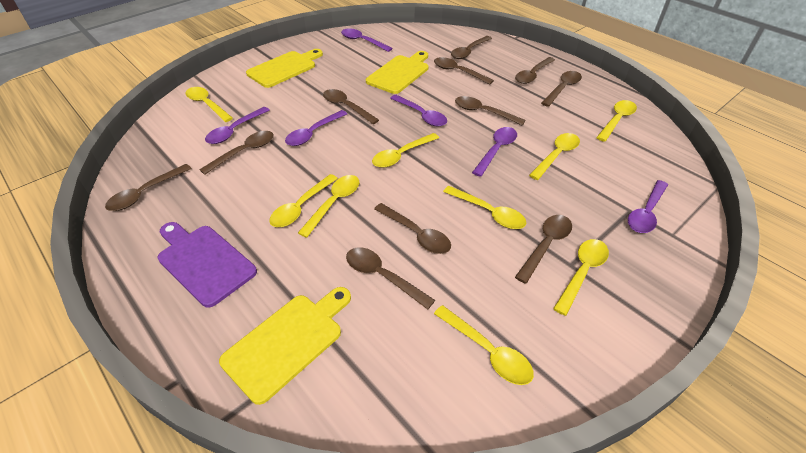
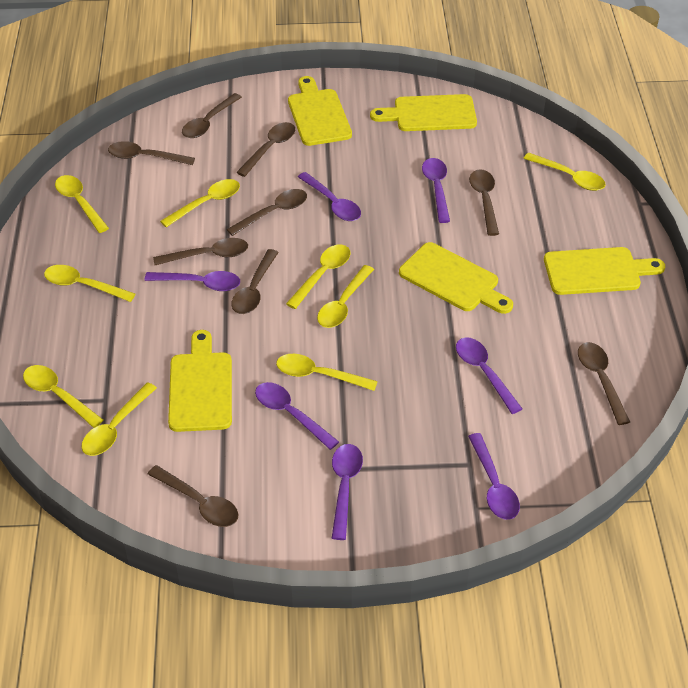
brown spoon: [105,164,192,211] [199,131,274,175] [323,89,379,124] [346,247,435,309] [374,203,451,254] [434,57,494,84] [451,36,492,59] [455,96,526,125] [515,57,555,84] [515,215,572,284] [541,71,582,107] = 11 -> [108,141,195,165] [148,465,239,527] [153,238,248,265] [182,93,242,138] [226,189,307,236] [231,249,279,314] [236,122,295,177] [469,169,499,236] [578,342,630,425] = 9
purple cutting board: [157,222,257,308] = 1 -> none = 0
purple spoon: [205,107,270,144] [285,110,347,146] [341,28,393,52] [390,95,447,127] [472,127,517,177] [628,180,668,233] = 6 -> [144,271,240,291] [255,382,339,450] [298,172,361,221] [332,444,363,540] [422,158,450,223] [456,337,522,414] [468,433,520,520] = 7
yellow cutting board: [219,287,351,405] [246,49,323,88] [366,51,429,94] = 3 -> [168,330,232,432] [288,76,352,146] [370,94,477,131] [399,242,513,314] [544,247,665,295] = 5

